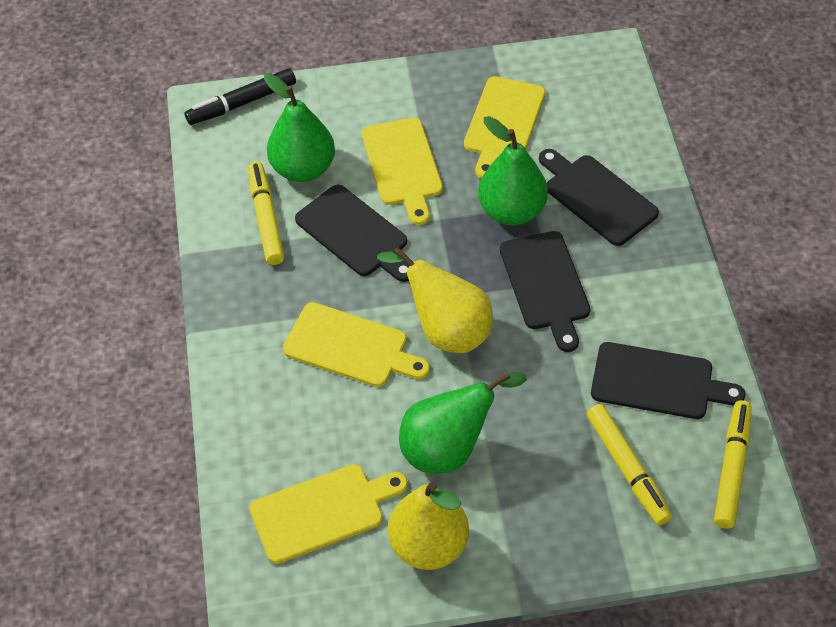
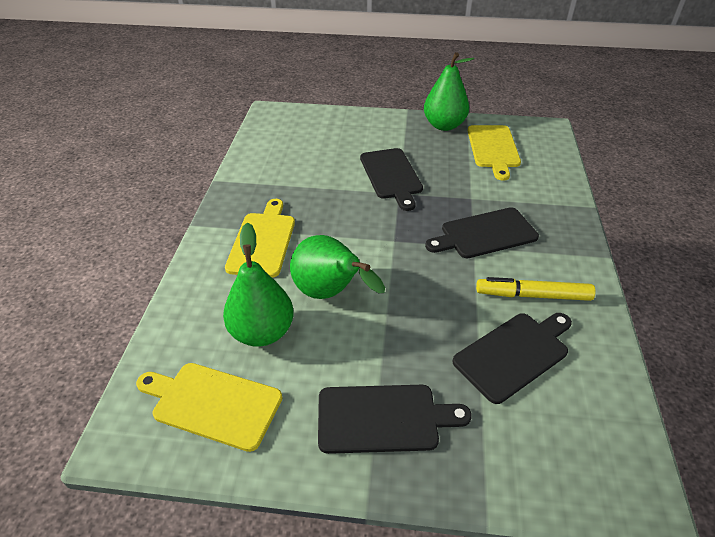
black marker: [185,68,296,125] = 1 -> none = 0
yellow cutting board: [250,464,408,564] [283,302,430,387] [362,117,443,225] [464,76,545,178] = 4 -> [136,363,282,452] [225,199,295,278] [468,125,521,181] = 3
yellow marker: [248,161,284,265] [587,404,672,525] [714,400,752,529] = 3 -> [476,277,596,301] = 1
yellow pear: [377,247,493,353] [388,482,469,570] = 2 -> none = 0

